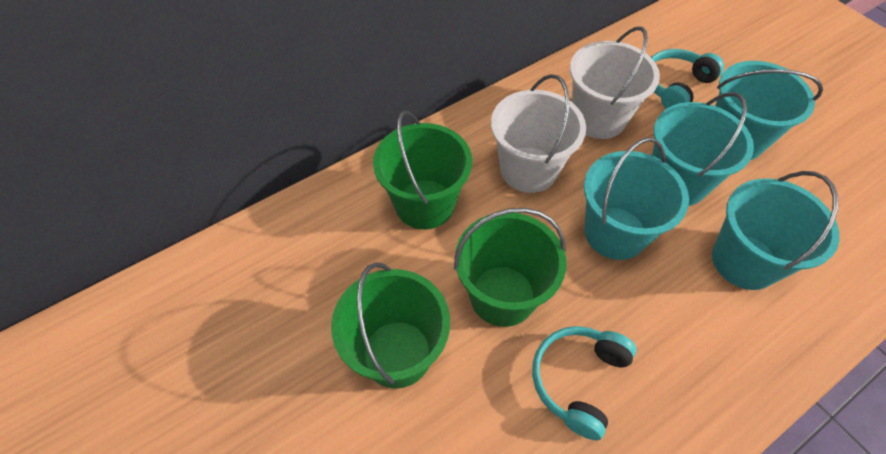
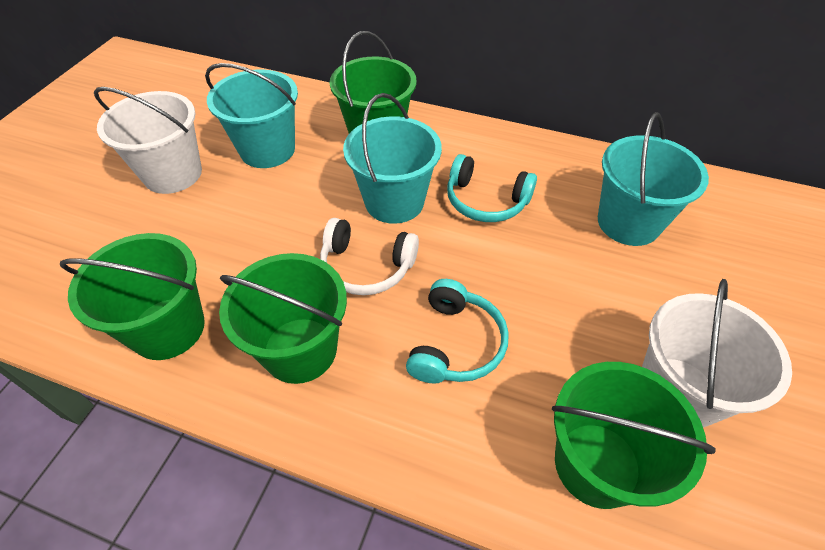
green bucket: [331,262,450,388] [373,111,472,229] [454,208,566,327] = 3 -> [60,233,205,360] [219,253,347,384] [330,31,417,134] [552,362,716,509] = 4
turquoise bucket: [584,137,689,260] [652,92,754,206] [712,171,840,290] [715,61,823,160] = 4 -> [205,63,298,168] [343,93,442,224] [598,112,709,246] = 3
white headphones: none = 0 -> [320,218,419,295] = 1

